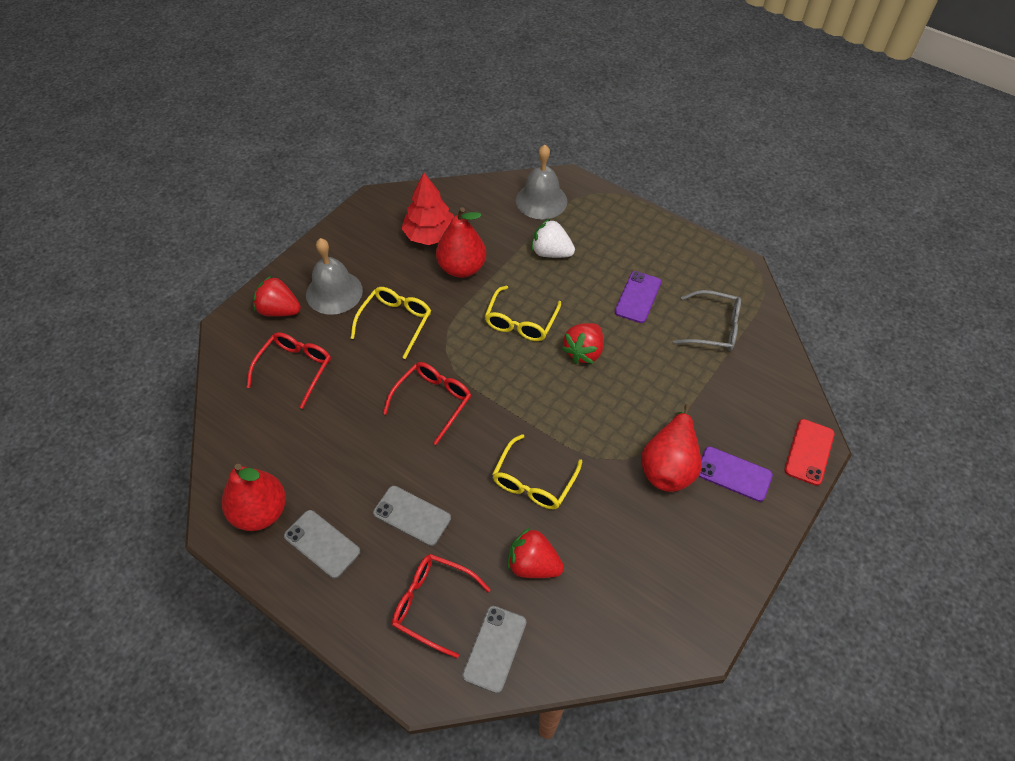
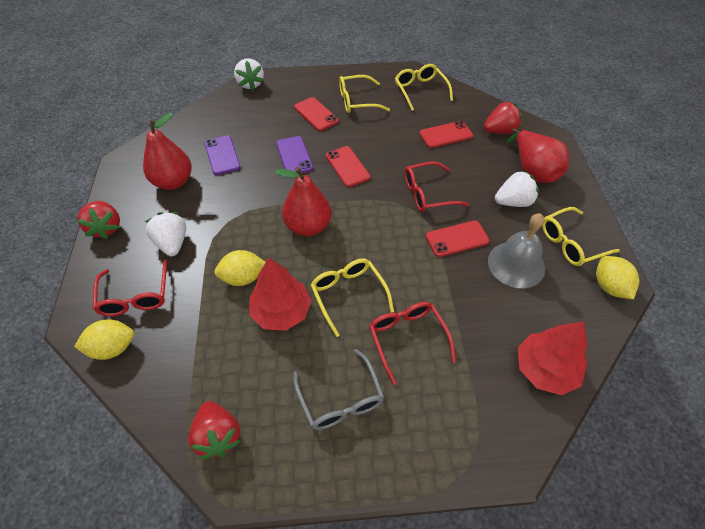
grey bell: [306,238,363,315] [516,144,567,219] = 2 -> [488,213,545,288] = 1
grey phone: [284,510,360,578] [373,486,451,546] [462,606,526,693] = 3 -> none = 0
red phone: [784,419,835,486] = 1 -> [294,97,339,131] [326,146,370,187] [419,121,473,148] [426,221,489,257] = 4
red tree: [401,173,454,245] = 1 -> [249,258,312,331] [518,321,588,395] = 2
white strawberry: [531,219,575,258] = 1 -> [145,212,186,256] [234,58,264,90] [495,170,539,207] = 3
yellow glasses: [350,287,431,359] [485,286,561,341] [492,434,582,509] = 3 -> [310,258,394,337] [339,75,390,113] [395,64,453,111] [542,207,620,266] = 4
yellow lemon: none = 0 -> [74,319,134,360] [214,250,266,286] [596,256,639,299] = 3

